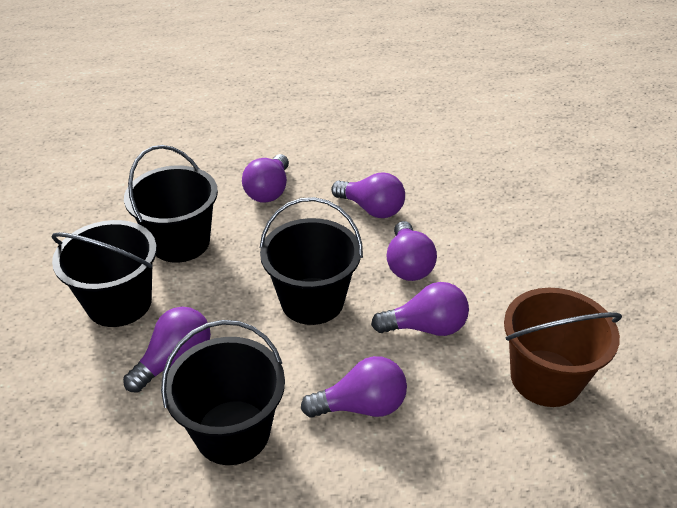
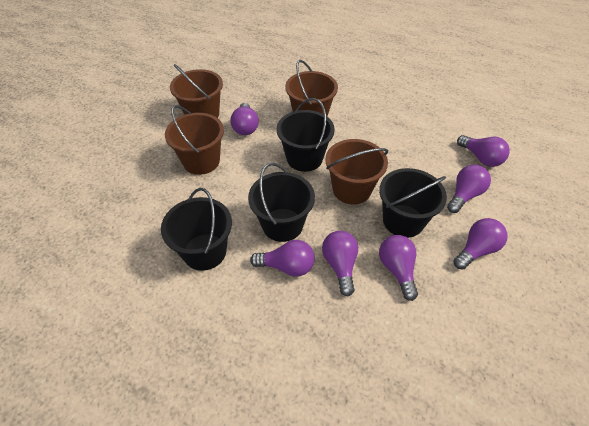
brown bucket: [504,288,622,407] = 1 -> [165,105,224,175] [170,64,223,118] [285,60,338,116] [325,139,388,204] = 4
purple light bulb: [123,307,211,393] [242,154,289,203] [301,356,407,418] [331,172,405,218] [371,282,469,336] [386,221,437,281] = 6 -> [231,103,259,135] [250,240,315,277] [322,231,358,297] [379,235,418,301] [447,164,491,213] [453,218,508,270] [457,135,510,167] = 7

